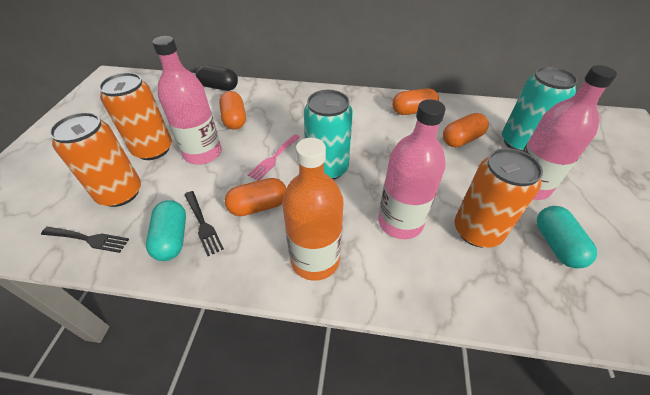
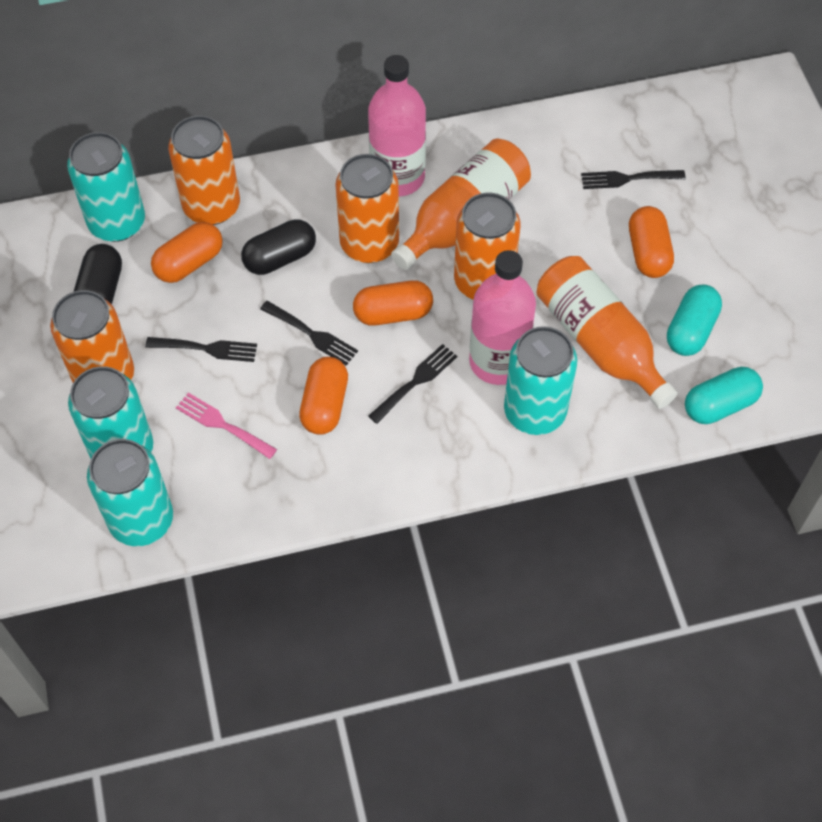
black capsule: [196,65,238,91] = 1 -> [73,244,122,304] [241,219,316,275] = 2
black fork: [41,227,129,253] [185,191,224,256] = 2 -> [145,337,257,362] [260,301,358,366] [368,344,457,424] [581,170,686,189] = 4
orange bottle: [282,138,344,281] = 1 -> [391,139,531,270] [536,256,678,409] = 2
orange can: [49,112,141,207] [99,72,172,160] [455,148,543,248] = 3 -> [50,290,134,382] [168,116,240,225] [335,154,399,263] [454,193,521,300] = 4
pink bottle: [152,36,222,165] [378,99,446,239] [523,65,617,200] = 3 -> [368,55,426,197] [469,250,536,385] = 2
turquoise can: [304,90,353,180] [502,66,578,151] = 2 -> [67,132,145,242] [68,366,153,459] [87,439,173,546] [504,326,577,435] = 4

